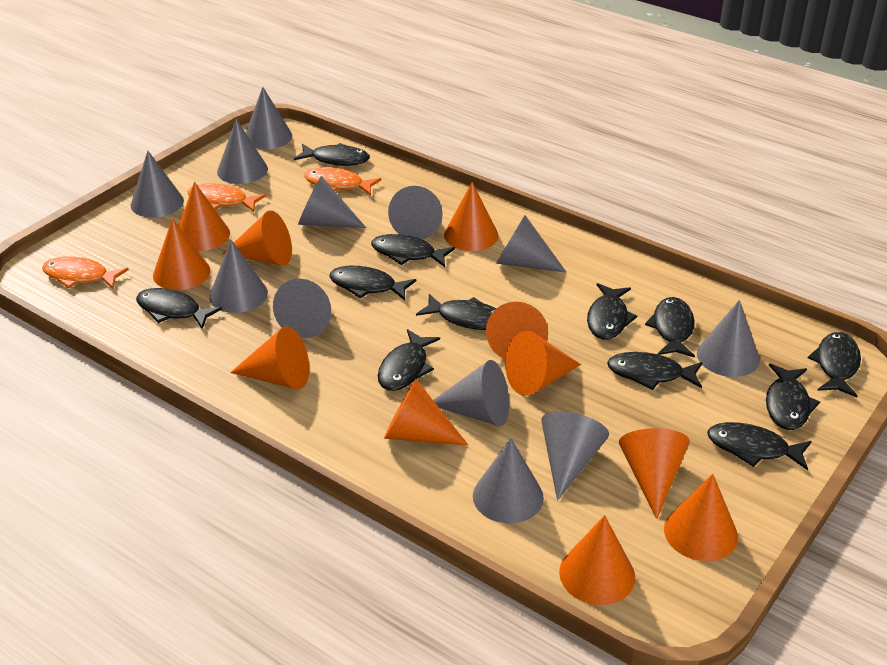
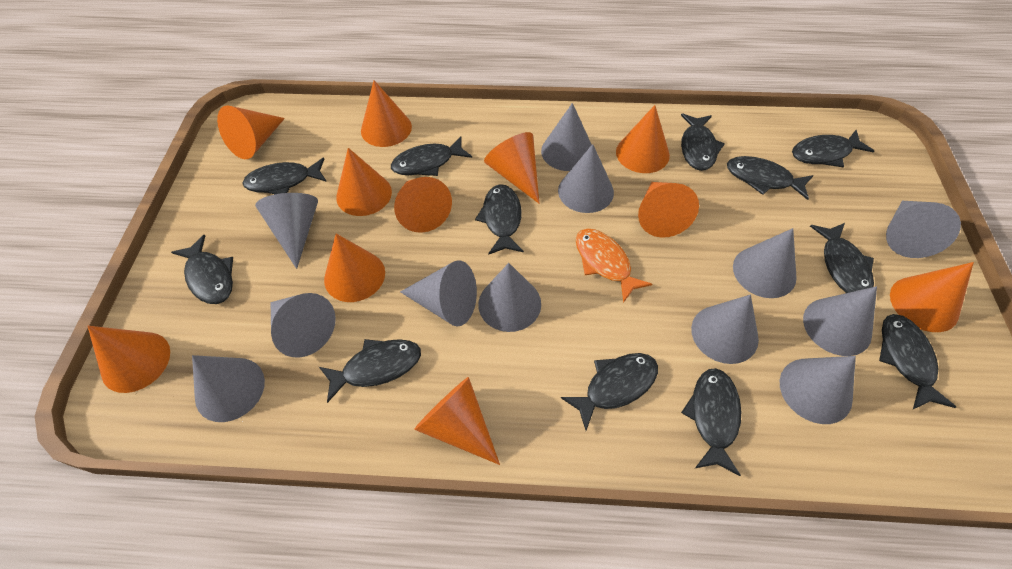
orange fish: [42,256,129,289] [187,183,266,212] [304,167,381,195] = 3 -> [576,229,652,303] = 1

